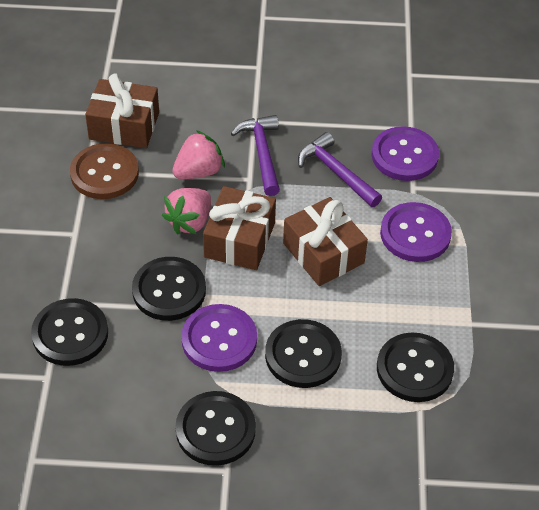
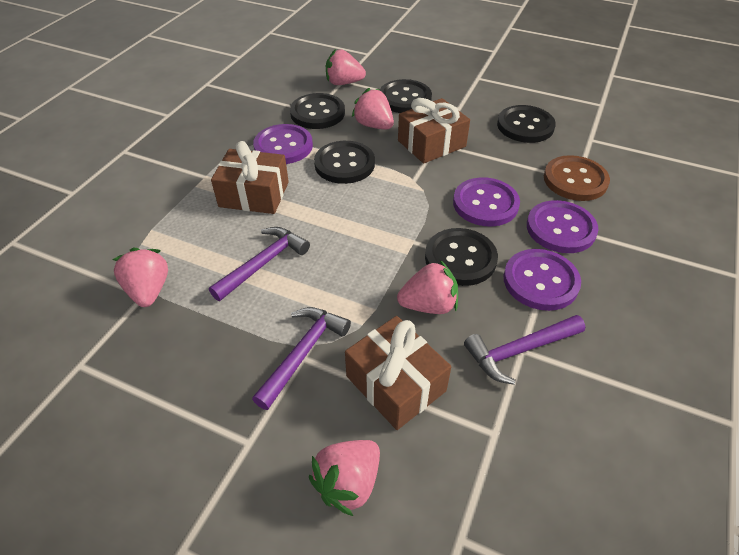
pink strawberry: [162,188,211,235] [172,130,225,179] = 2 -> [112,248,168,307] [309,440,380,516] [326,49,366,85] [352,88,394,129] [397,260,458,314] = 5
purple button: [181,304,257,372] [372,126,439,181] [380,202,452,262] = 3 -> [253,124,313,164] [453,177,520,227] [503,249,581,311] [527,200,599,253] = 4
purple hammer: [231,115,280,196] [298,132,382,207] = 2 -> [209,227,310,301] [252,307,351,410] [464,315,585,385] = 3

